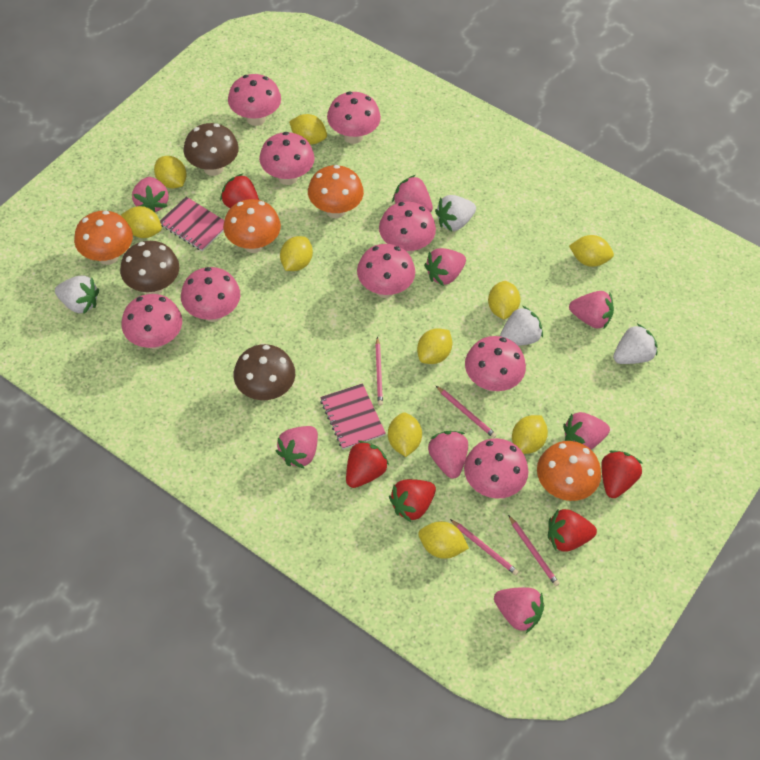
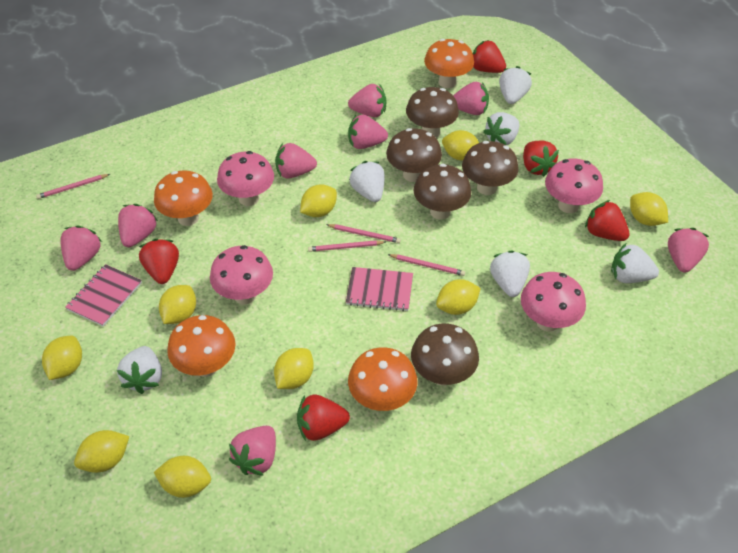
brown mushroom: [120,241,179,294] [184,123,239,176] [233,344,295,400] = 3 -> [386,128,442,182] [406,87,459,137] [411,324,479,386] [413,164,471,220] [462,141,519,195] = 5
pink mushroom: [121,294,182,349] [181,267,240,322] [228,74,281,126] [259,132,315,185] [327,91,381,144] [357,244,415,298] [379,202,436,255] [464,438,528,499] [465,336,526,391] = 9 -> [210,245,273,304] [217,151,274,206] [521,272,586,332] [545,158,603,213] = 4
white strawberry: [55,275,99,314] [435,195,476,231] [500,306,543,346] [613,324,658,364] = 4 -> [117,346,162,394] [349,161,385,202] [483,112,520,146] [490,250,530,297] [499,66,532,104] [611,243,659,283] = 6
yellow lemon: [121,206,162,238] [154,156,187,189] [280,236,313,271] [289,114,327,145] [388,412,422,457] [417,328,452,364] [418,521,469,559] [488,281,521,320] [512,415,548,454] [569,235,614,267] = 10 -> [42,336,82,380] [74,430,129,473] [154,456,211,498] [159,285,196,324] [274,348,314,389] [300,184,337,217] [436,279,481,315] [442,130,479,160] [630,192,668,226] = 9

